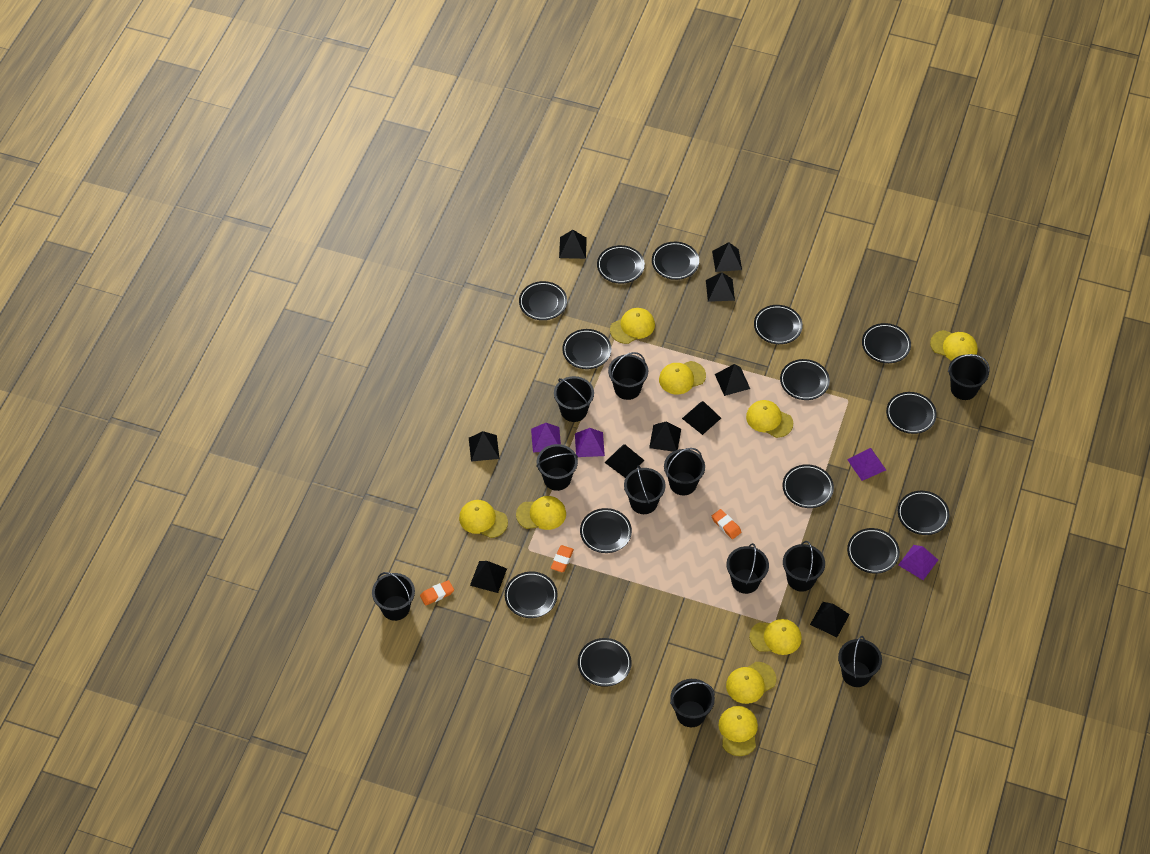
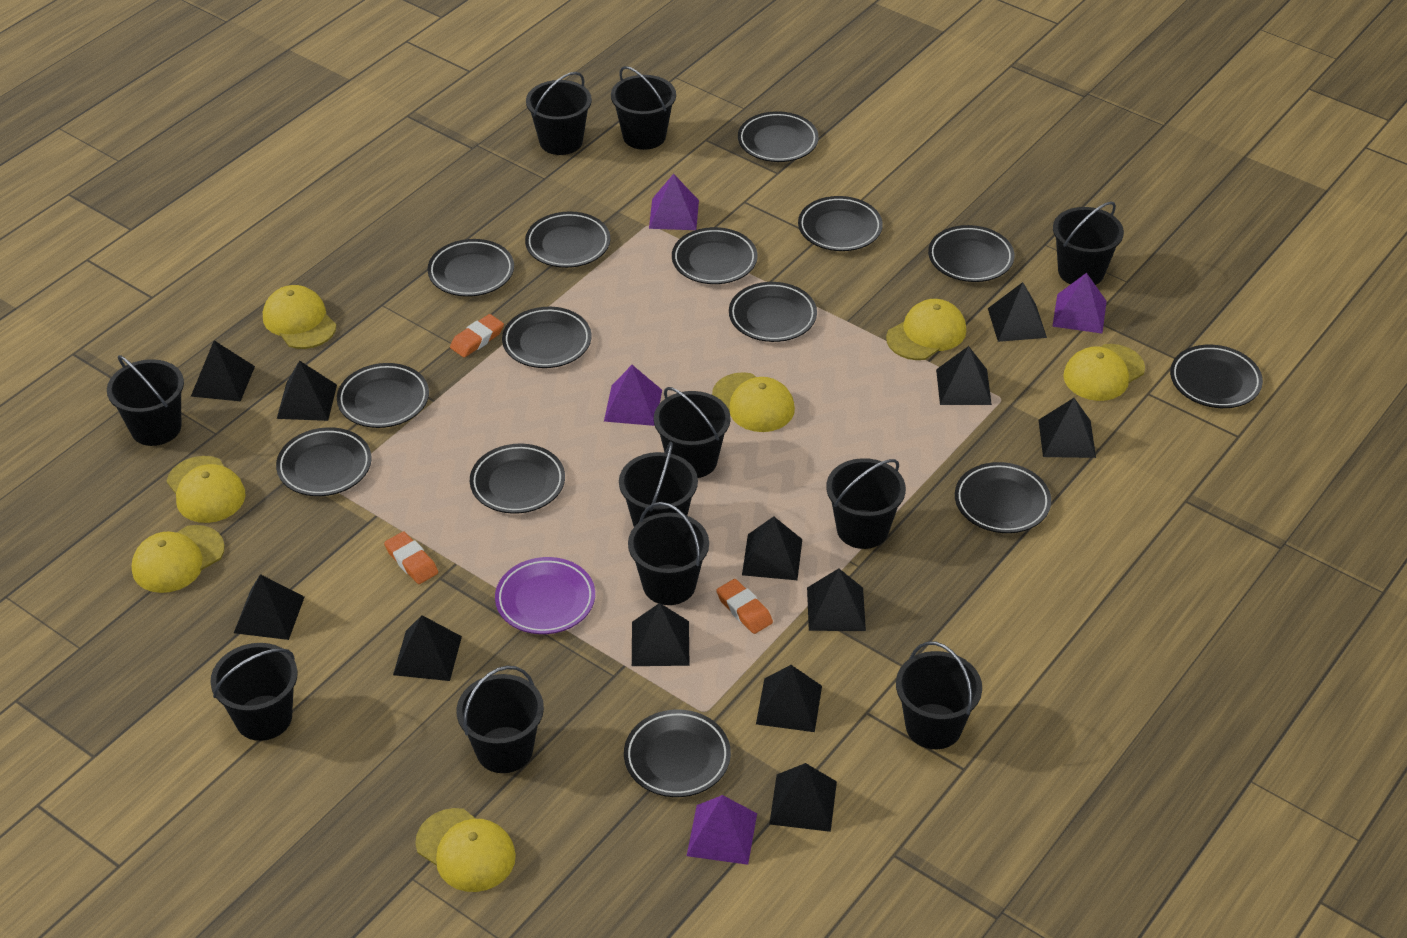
black pyramid: [469,431,499,462] [470,561,507,593] [559,230,587,259] [604,445,645,478] [649,421,681,452] [682,401,721,435] [706,272,735,302] [712,242,742,272] [715,364,750,396] [810,602,850,637] = 10 -> [191,340,255,402] [234,574,304,640] [277,360,337,421] [393,615,462,681] [632,603,690,666] [742,516,802,580] [756,665,822,732] [769,763,837,832] [807,568,866,631] [936,346,992,405] [988,282,1047,342] [1039,398,1096,458] = 12
purple plate: none = 0 -> [495,557,595,634] = 1
yellow cap: [459,500,508,538] [516,496,566,530] [610,308,655,344] [659,361,706,394] [719,706,758,756] [726,662,776,704] [746,400,793,438] [749,619,802,655] [930,330,978,361] = 9 -> [132,525,225,593] [167,456,245,523] [263,285,337,349] [416,808,516,892] [712,372,795,432] [886,299,966,360] [1063,344,1145,401] = 7

